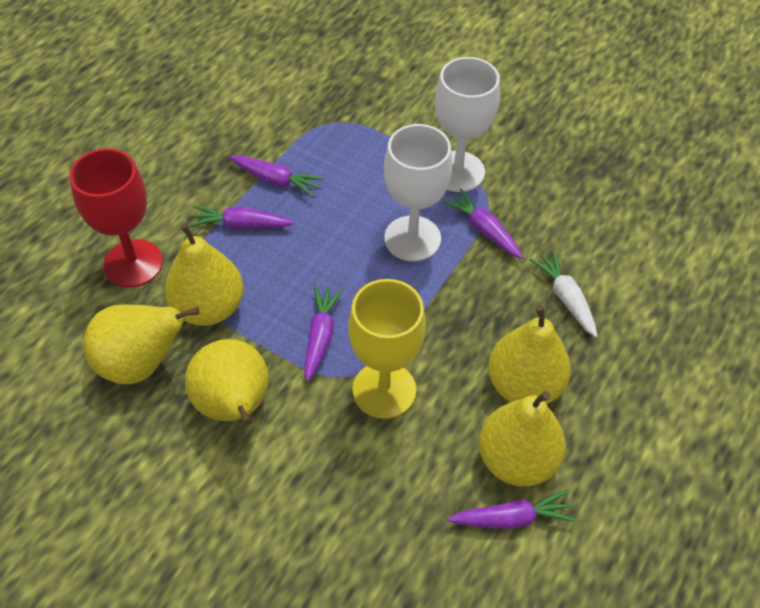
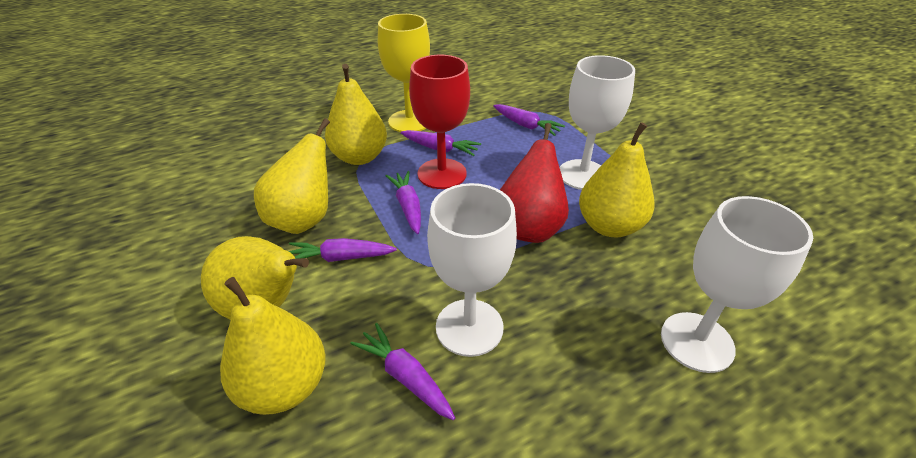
red pear: none = 0 -> [500,123,569,243] = 1
white carrot: [530,250,598,338] = 1 -> none = 0
white goblet: [384,124,452,261] [435,57,500,192] = 2 -> [427,183,517,357] [560,55,635,190] [661,196,813,373] = 3

